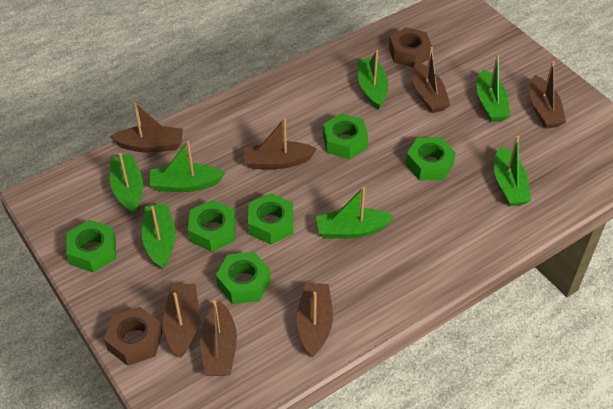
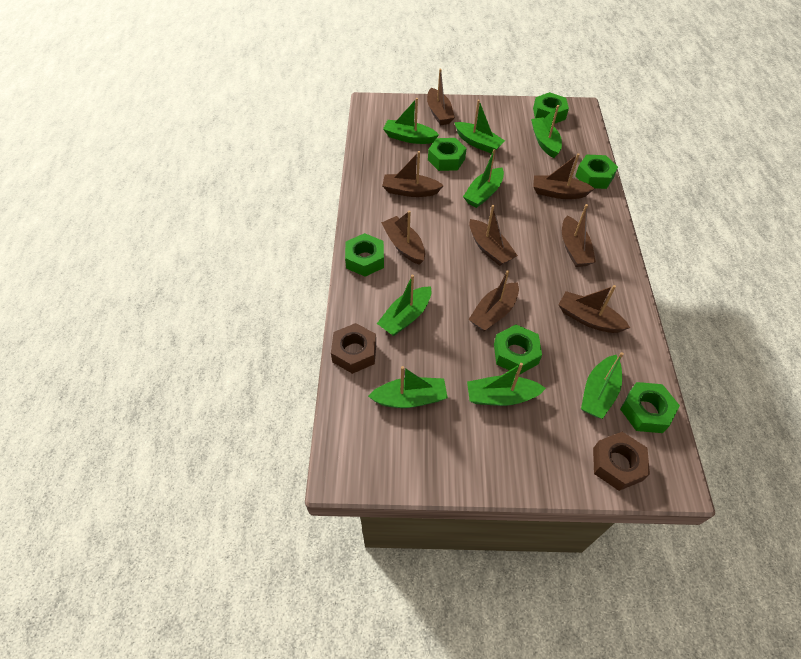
brown boat: [110,102,183,153] [163,284,199,358] [200,300,237,376] [243,118,317,169] [297,283,333,357] [412,47,450,113] [530,61,566,128] = 7 -> [381,211,425,265] [382,151,444,197] [427,69,455,125] [468,270,519,331] [469,205,518,266] [533,153,595,199] [558,285,630,333] [562,204,596,267] = 8
green boat: [110,153,143,214] [142,203,176,269] [150,141,225,192] [316,187,395,239] [358,50,388,110] [477,55,510,122] [494,136,531,206] = 7 -> [368,366,448,408] [377,275,431,336] [383,98,439,144] [454,100,505,154] [463,149,504,208] [467,363,546,406] [531,105,562,158] [581,352,624,419] = 8

